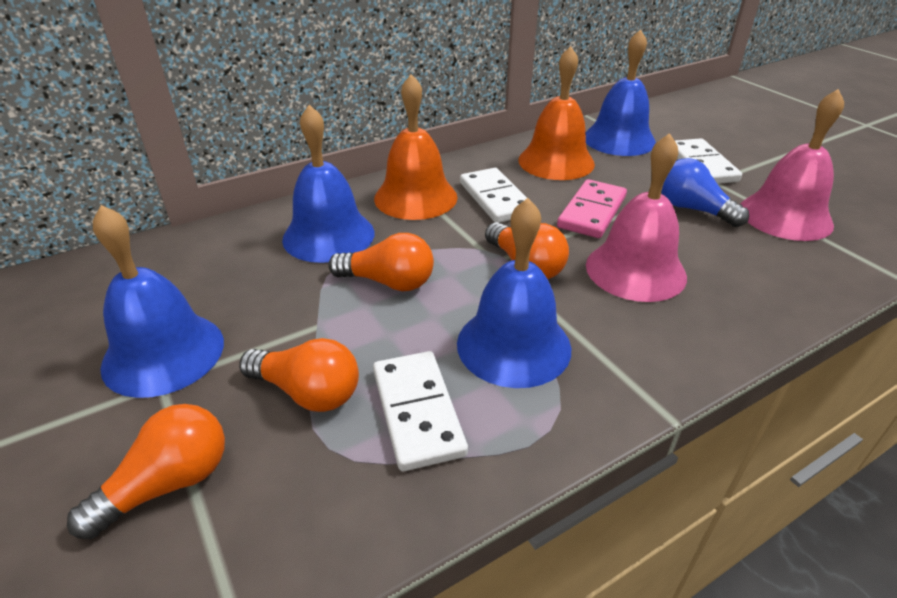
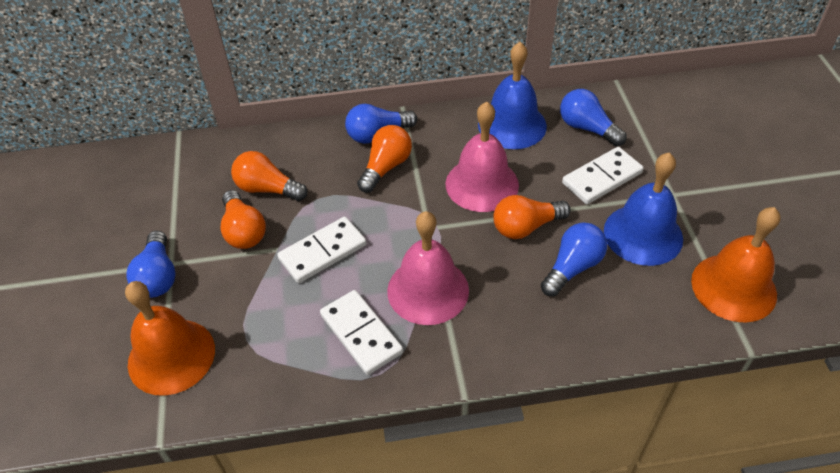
blue bell: [93,205,224,398] [282,105,374,263] [457,198,571,388] [586,29,656,156] = 4 -> [478,42,547,149] [604,152,683,266] = 2
blue light bulb: [661,158,749,227] = 1 -> [126,231,176,298] [345,104,417,144] [541,223,607,296] [560,89,626,146] = 4
pink domino: [557,179,627,238] = 1 -> none = 0

